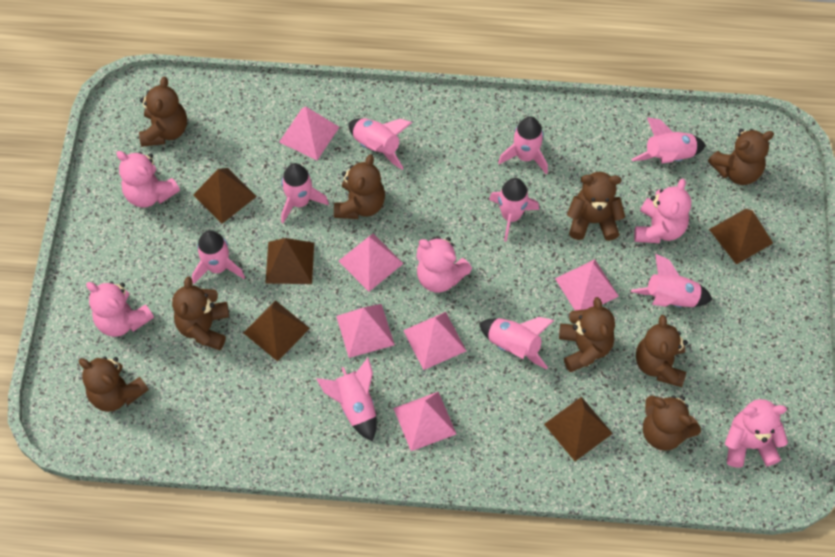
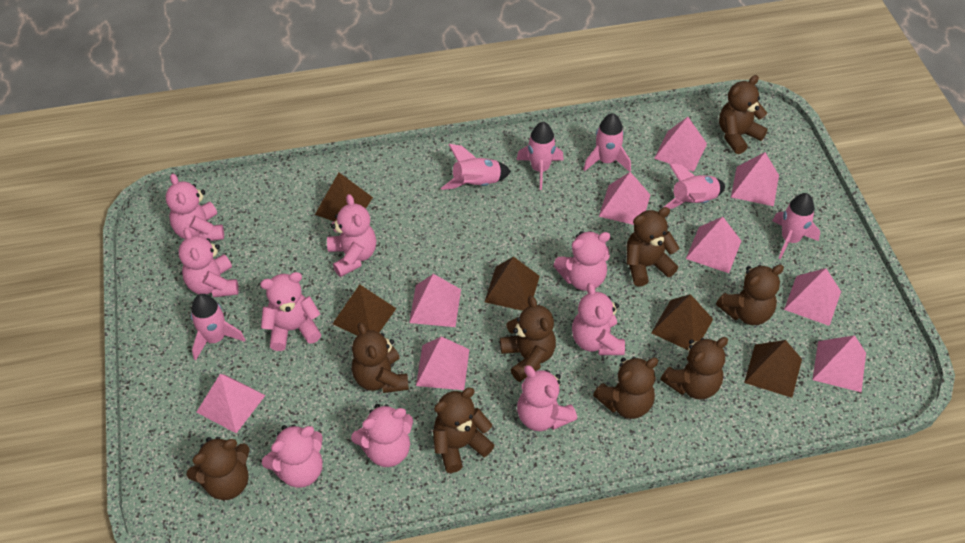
pink pyramid: [279,106,339,160] [336,304,395,358] [339,234,404,291] [393,391,456,451] [403,312,466,370] [555,259,619,311] = 6 -> [197,374,266,433] [409,274,461,327] [416,337,469,390] [599,172,650,225] [654,117,707,172] [686,217,741,273] [731,152,779,206] [784,268,841,326] [812,335,866,392] = 9
pink rocket: [192,230,245,284] [281,163,329,223] [317,357,376,442] [348,118,412,170] [479,317,554,369] [489,178,539,242] [498,116,548,174] [631,254,713,308] [632,117,706,164] = 9 -> [191,294,245,360] [441,144,511,190] [516,122,564,190] [583,113,631,172] [664,164,725,209] [772,193,820,259] = 6
pink teddy bear: [86,281,154,337] [116,151,180,208] [416,237,472,293] [634,179,691,243] [725,399,788,467] = 5 -> [166,174,224,241] [178,228,239,297] [260,272,321,351] [262,424,323,488] [327,194,376,277] [351,404,413,467] [517,365,577,431] [553,231,610,291] [572,283,625,355] = 9

